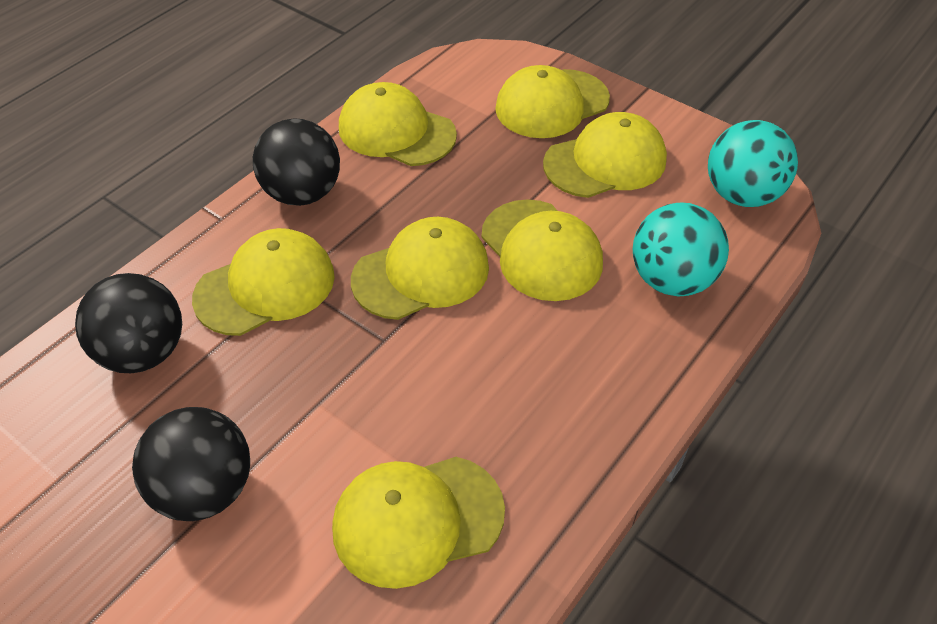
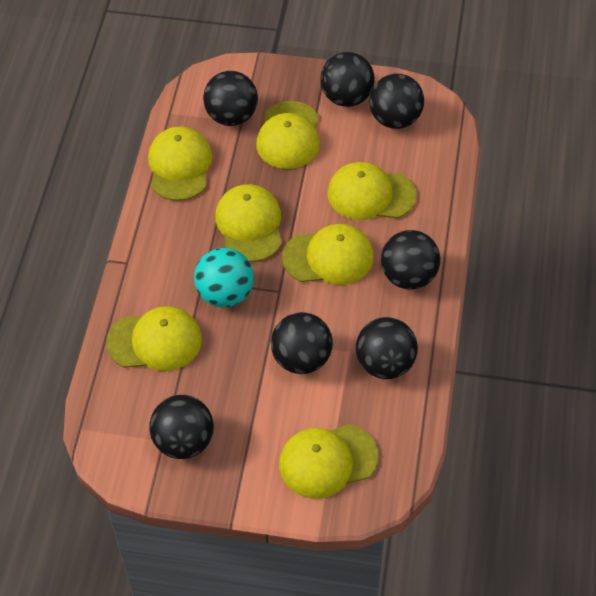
black ball: [75,273,182,373] [132,407,250,521] [253,118,340,206] = 3 -> [149,395,214,459] [203,71,258,126] [271,312,333,374] [320,52,375,107] [356,317,418,379] [369,74,424,129] [381,230,440,290] = 7
turquoise ball: [633,202,729,297] [708,120,798,207] = 2 -> [194,248,254,308] = 1

